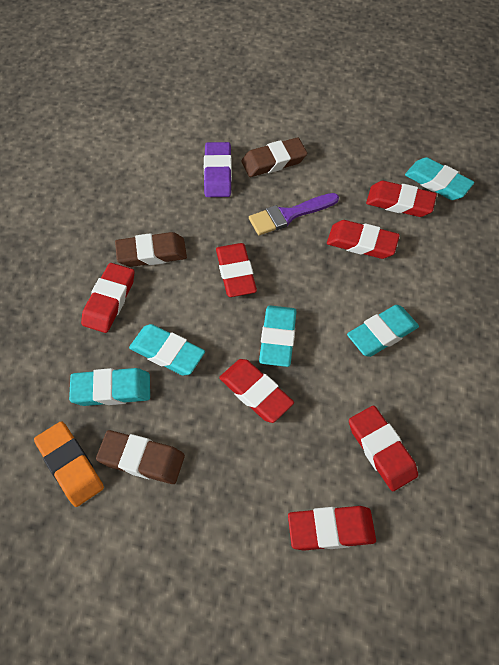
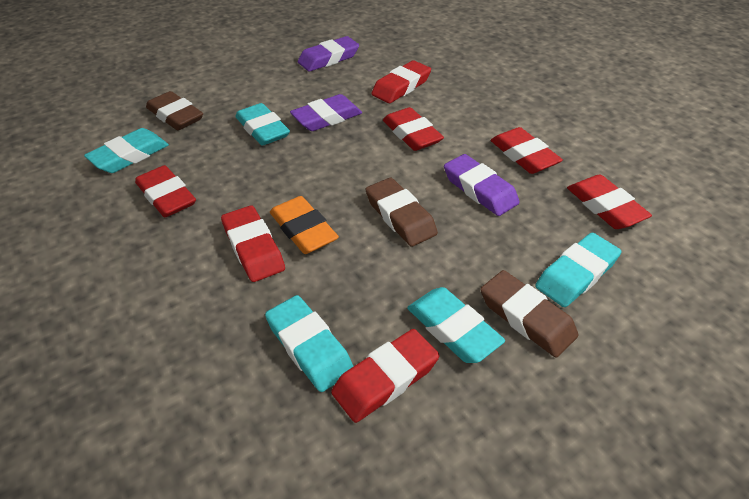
purple brush: [249,193,339,235] = 1 -> none = 0
purple eraser: [204,142,232,197] = 1 -> [290,94,362,131] [298,36,359,72] [444,154,520,216] = 3

